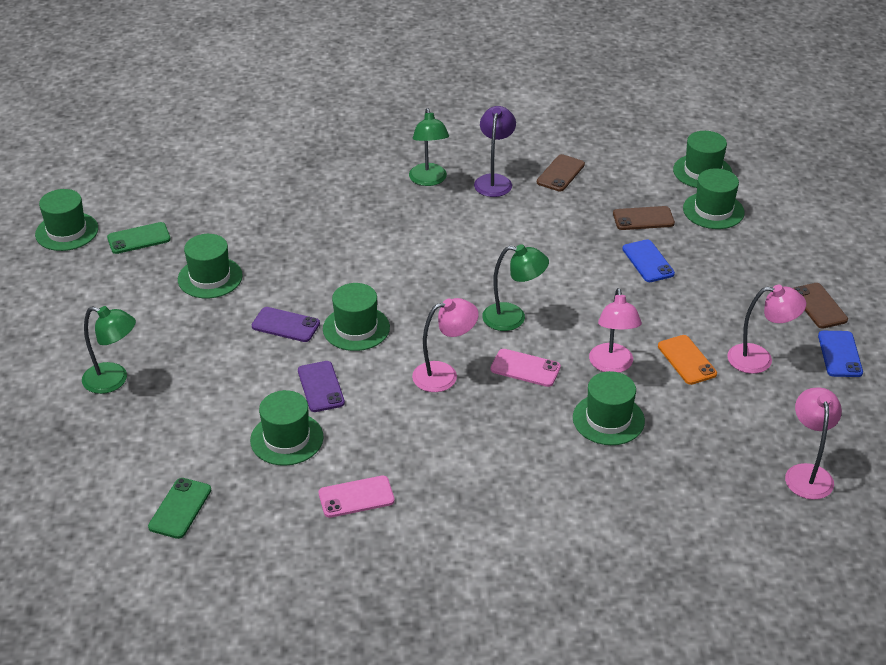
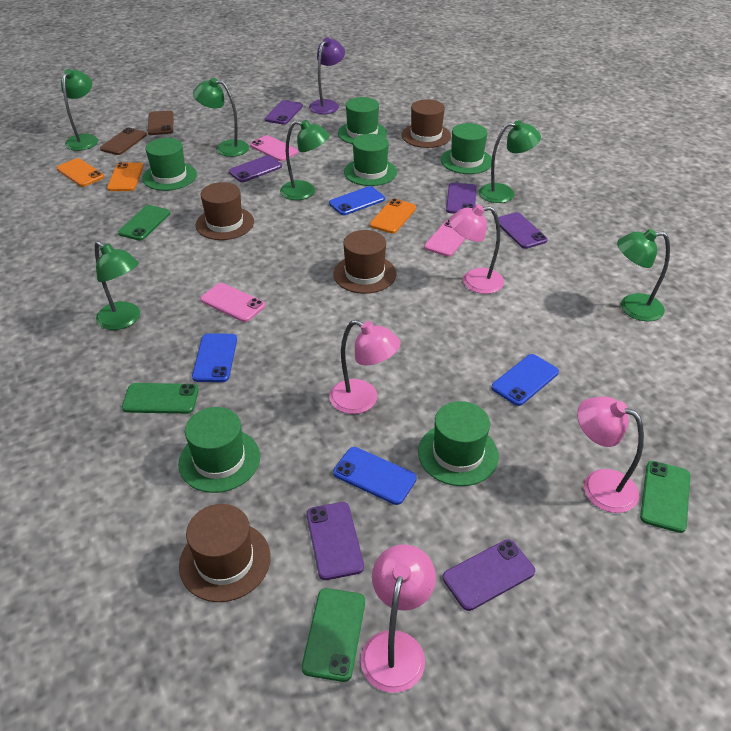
blue phone: [622,239,675,282] [818,331,863,377] = 2 -> [192,333,237,382] [329,186,385,215] [333,447,417,505] [491,354,559,406] = 4
brown hat: none = 0 -> [179,504,271,602] [196,182,254,240] [333,230,396,294] [401,99,451,148] = 4
brown phone: [537,154,585,192] [613,206,675,230] [793,283,848,329] = 3 -> [100,128,147,155] [147,110,174,135] = 2
green hat: [35,189,98,251] [178,234,243,299] [250,390,324,466] [323,283,390,351] [573,371,645,445] [673,131,733,188] [683,168,745,229] = 7 -> [142,138,197,191] [178,407,260,493] [338,97,387,144] [344,134,397,186] [418,401,499,486] [441,123,492,174] = 6
green lamp: [82,306,136,394] [409,108,449,186] [482,244,549,331] = 3 -> [61,69,98,151] [95,241,140,330] [193,78,249,157] [280,120,330,200] [479,120,541,203] [617,229,670,321] = 6
green phone: [107,222,171,254] [148,478,211,539] = 2 -> [118,205,170,241] [122,383,199,414] [302,588,365,682] [640,461,690,533] = 4
orange phone: [658,335,717,385] = 1 -> [57,158,104,187] [107,162,143,191] [370,199,416,234] = 3
pink phone: [319,476,395,518] [490,349,561,387] = 2 -> [200,283,265,322] [250,135,298,161] [424,219,466,257] = 3
purple phone: [252,307,320,342] [298,361,345,412] = 2 -> [229,155,282,182] [265,100,303,125] [306,502,364,580] [443,539,535,611] [446,183,476,214] [498,212,548,249] = 6

